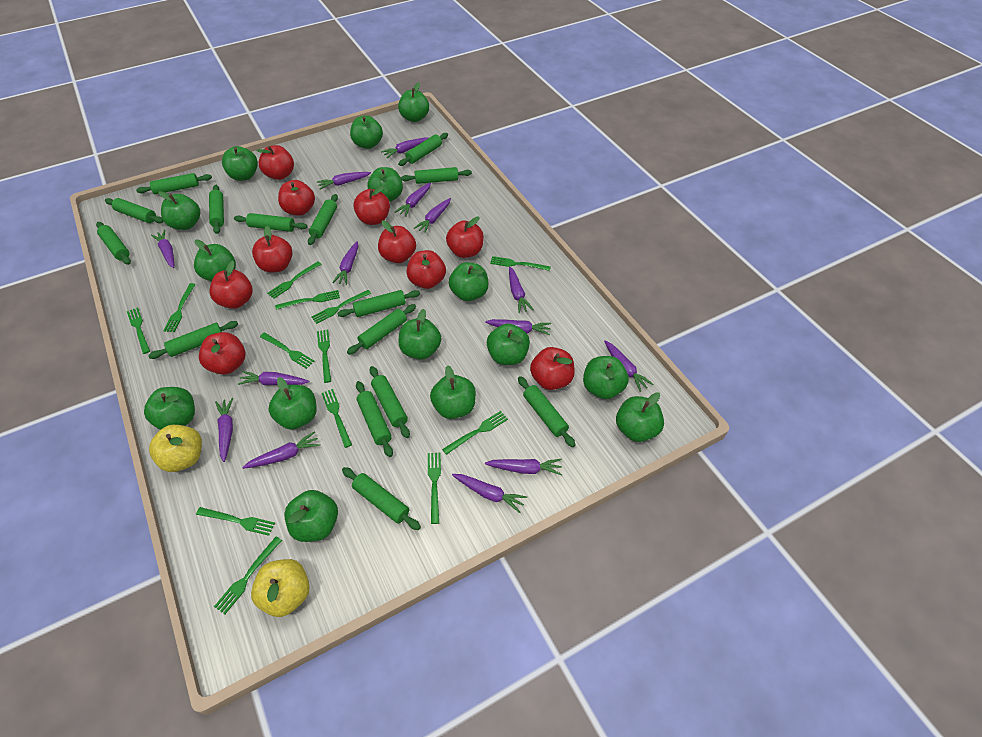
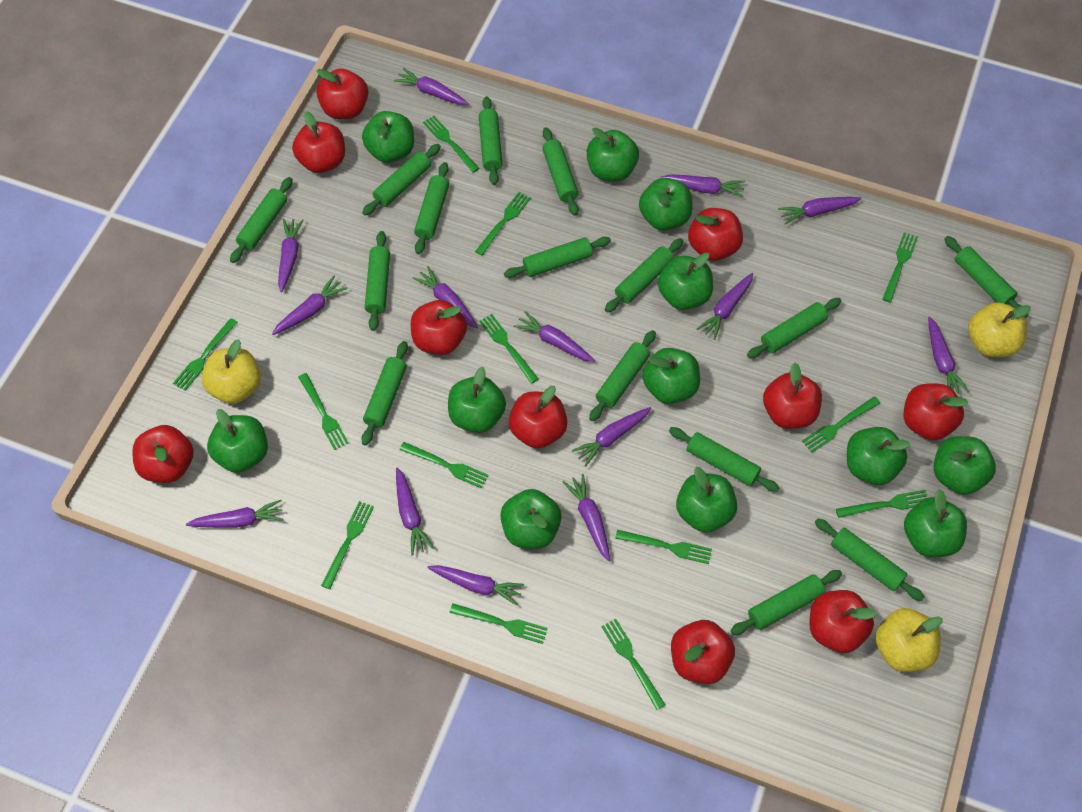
green apple: [144,387,195,430] [158,191,201,230] [194,239,236,281] [222,146,258,181] [268,377,317,430] [284,490,338,542] [350,115,383,149] [368,167,403,202] [398,82,429,122] [398,309,441,360] [430,366,476,419] [449,262,488,301] [487,324,530,365] [583,356,629,399] [616,392,664,442] = 15 -> [207,409,268,473] [362,111,414,163] [448,367,506,433] [500,489,562,549] [587,128,639,181] [639,178,692,230] [643,348,700,404] [658,253,713,310] [676,467,737,533] [847,427,911,485] [904,489,967,557] [934,436,996,495] = 12
yellow apple: [149,425,202,472] [251,559,310,617] = 2 -> [202,339,261,404] [875,608,943,672] [968,302,1031,357] = 3

